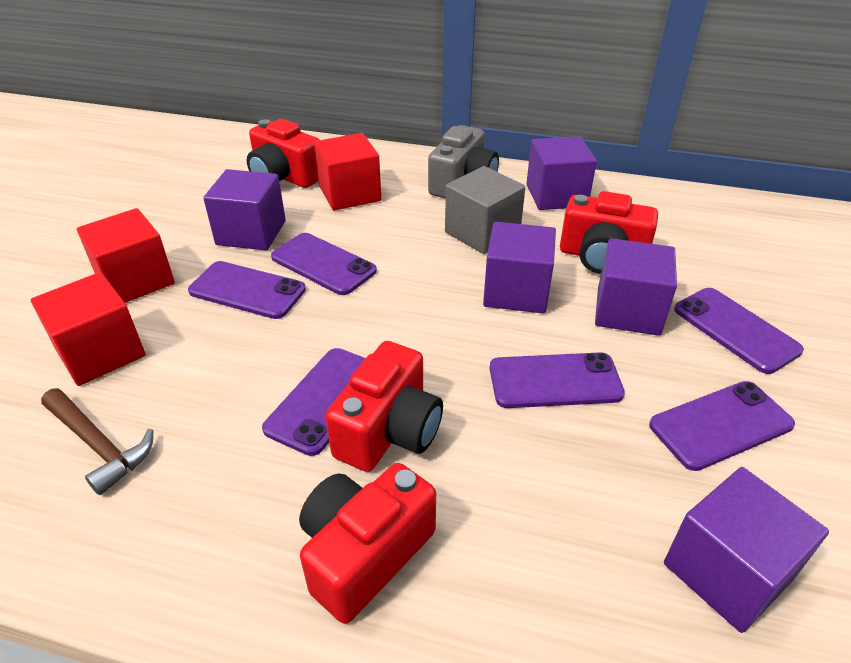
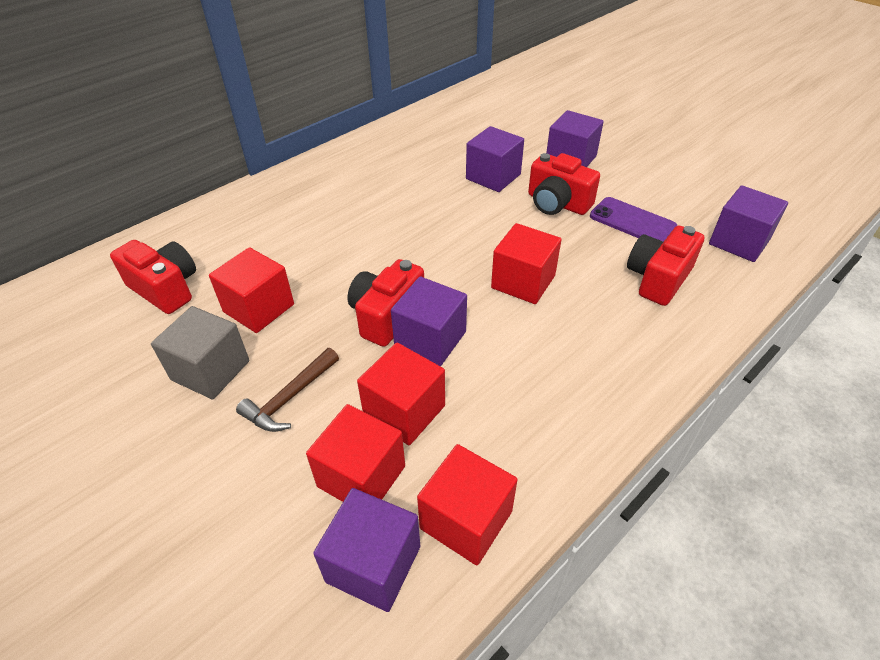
grey camera: [428,125,499,199] = 1 -> none = 0
purple phone: [188,261,306,319] [262,348,365,456] [271,233,377,295] [490,352,625,408] [649,381,795,471] [674,288,804,374] = 6 -> [590,197,677,242] = 1
red cube: [31,272,146,386] [77,208,175,303] [314,133,381,210] = 3 -> [209,247,294,333] [306,404,405,502] [357,343,445,445] [417,444,518,565] [491,223,562,304] = 5

